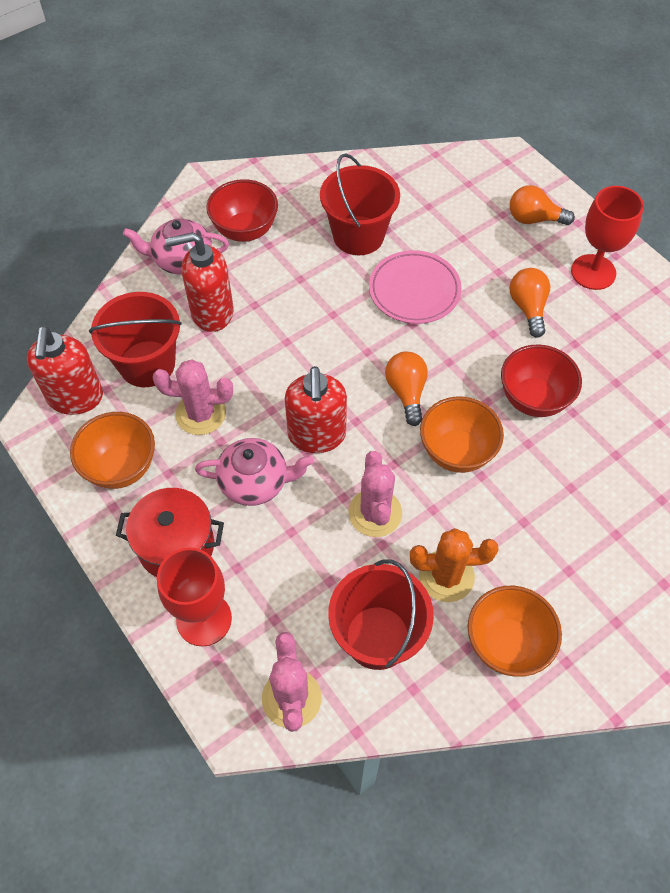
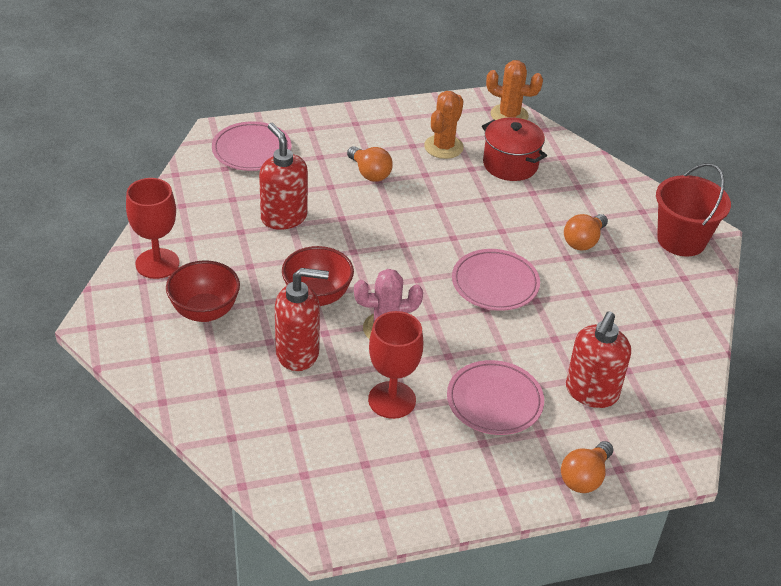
orange bowl: [70,412,155,489] [420,397,504,473] [468,586,562,677] = 3 -> none = 0
orange cactus: [410,528,499,602] = 1 -> [424,91,464,159] [486,60,543,120] = 2
pink cactus: [153,359,233,435] [262,632,322,732] [348,451,402,537] = 3 -> [354,269,423,339] = 1
pink plate: [369,250,461,324] = 1 -> [212,121,292,171] [447,360,544,435] [452,249,540,311] = 3
pink teapot: [123,218,229,275] [195,438,314,506] = 2 -> none = 0
red bucket: [89,292,182,387] [320,153,400,255] [328,559,434,670] = 3 -> [656,163,731,257] = 1

